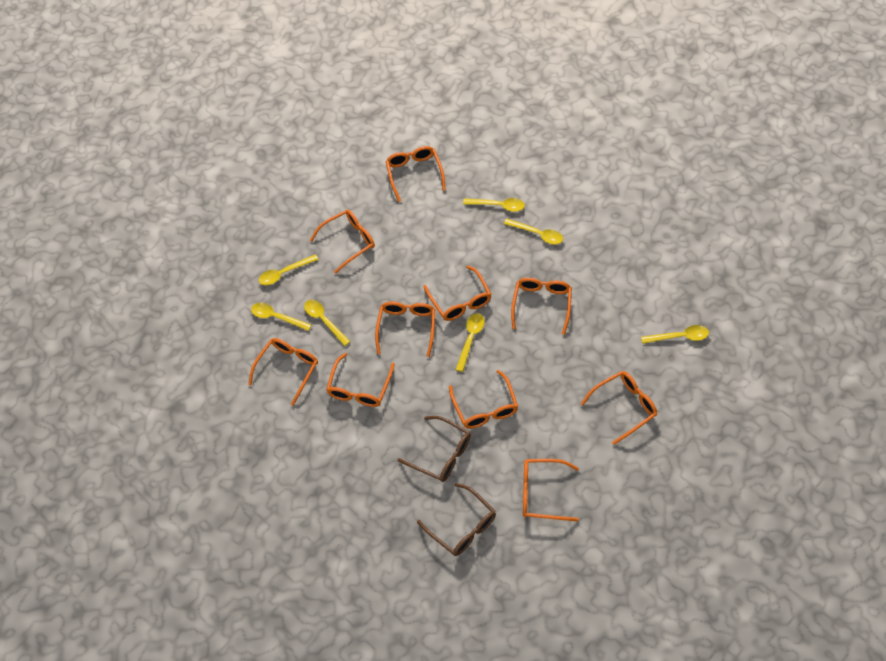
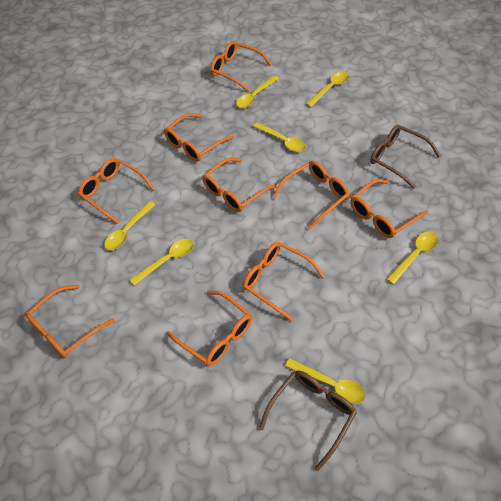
orange glasses: [248,338,318,406] [310,210,375,274] [326,353,395,407] [375,302,435,357] [386,146,446,202] [423,266,491,321] [449,370,518,429] [511,278,572,335] [523,459,579,522] [581,371,657,445] = 10 -> [26,285,115,358] [78,158,155,224] [164,113,234,162] [166,291,252,366] [203,158,277,212] [210,41,272,92] [243,242,325,321] [273,161,349,230] [350,179,428,238] = 9

